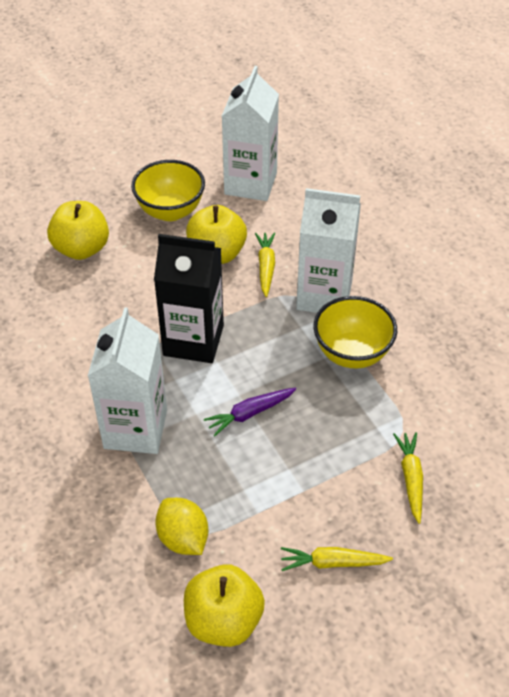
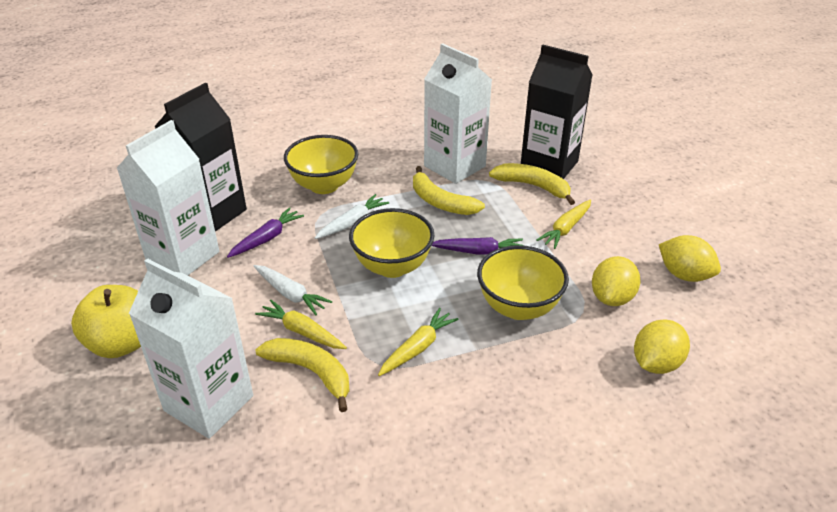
black carton: [154,234,224,363] = 1 -> [154,83,247,231] [521,45,593,179] = 2
purple carrot: [204,388,296,436] = 1 -> [227,207,304,258] [431,237,524,255] = 2
white carrot: none = 0 -> [254,265,332,315] [315,194,389,239] = 2
yellow apple: [47,201,109,260] [184,564,265,647] [186,205,247,264] = 3 -> [71,285,141,358] = 1
yellow banana: none = 0 -> [255,338,350,412] [413,166,485,215] [489,163,575,205] = 3
yellow bowl: [131,160,205,221] [313,296,397,368] = 2 -> [284,135,358,194] [349,208,435,278] [477,245,569,320] = 3
yellow lemon: [155,498,209,555] = 1 -> [592,256,640,306] [634,319,690,374] [659,235,721,282] = 3

